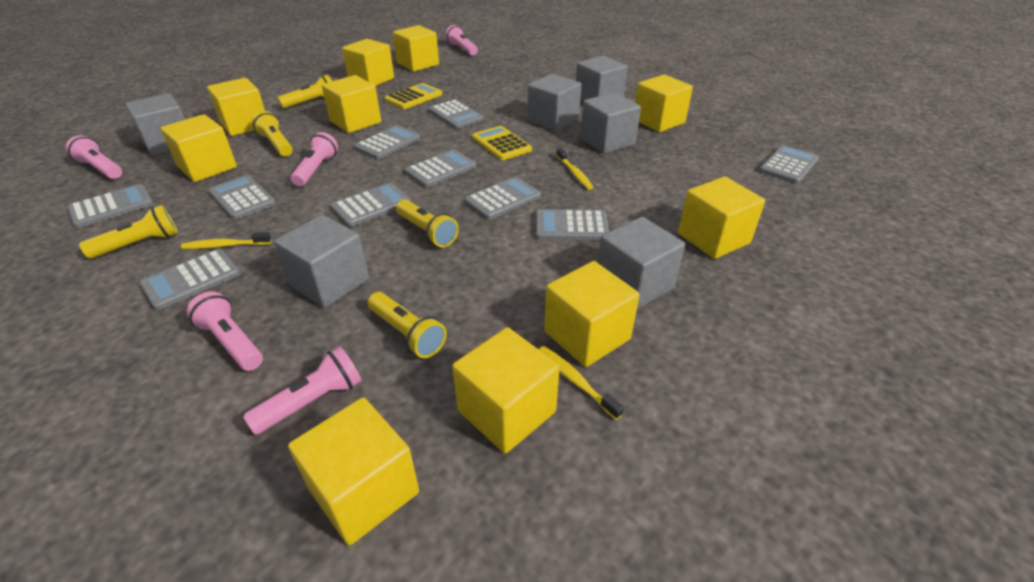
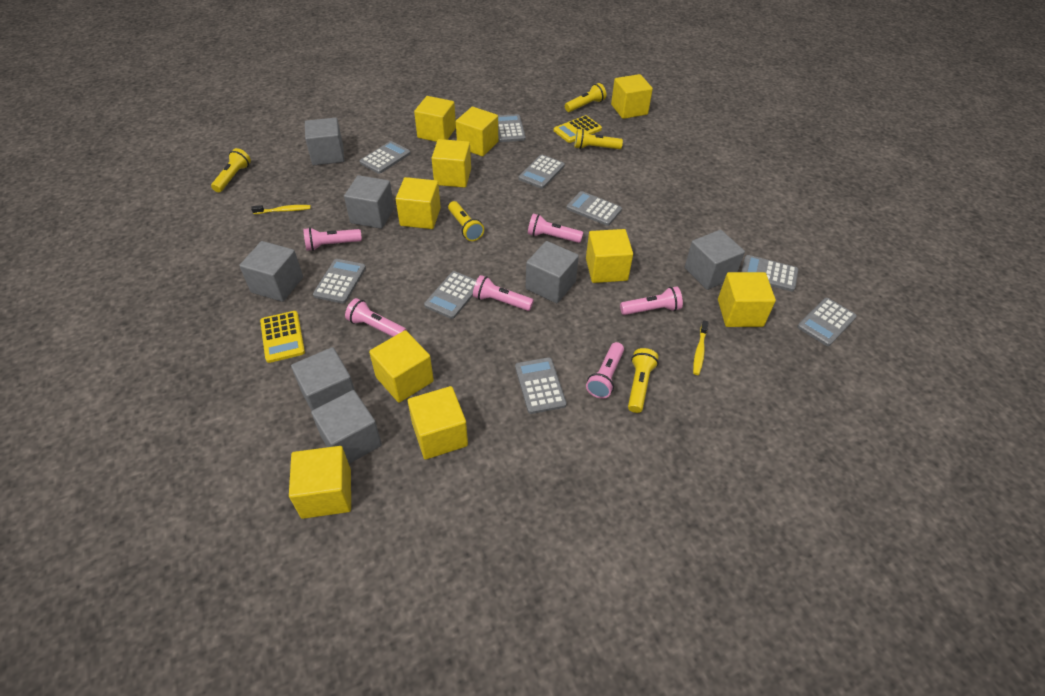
grey calculator: [67,184,153,228] [139,249,240,310] [209,175,276,220] [331,183,411,227] [354,125,421,159] [405,150,476,187] [429,99,484,129] [465,177,541,220] [535,209,609,240] [759,145,819,184] = 10 -> [313,259,366,304] [360,141,411,174] [424,271,477,319] [498,114,526,142] [515,357,567,414] [518,155,565,189] [567,191,622,226] [741,255,798,292] [797,298,857,346] = 9
grey cube: [126,93,185,155] [274,215,369,308] [527,74,582,131] [576,56,628,101] [580,92,641,154] [598,217,685,310] = 6 -> [239,241,303,302] [291,347,355,411] [305,118,344,165] [311,390,382,464] [344,175,394,229] [526,241,579,303] [685,230,745,290] = 7
pink flashlight: [66,135,122,179] [187,291,263,371] [243,346,362,435] [291,132,338,186] [445,25,478,56] = 5 -> [303,227,362,251] [345,298,407,337] [473,275,534,311] [528,214,583,243] [586,342,624,399] [620,286,683,315] = 6
yellow toothbrush: [181,232,272,249] [539,346,624,420] [556,148,593,190] = 3 -> [251,205,311,214] [693,321,709,375] = 2

